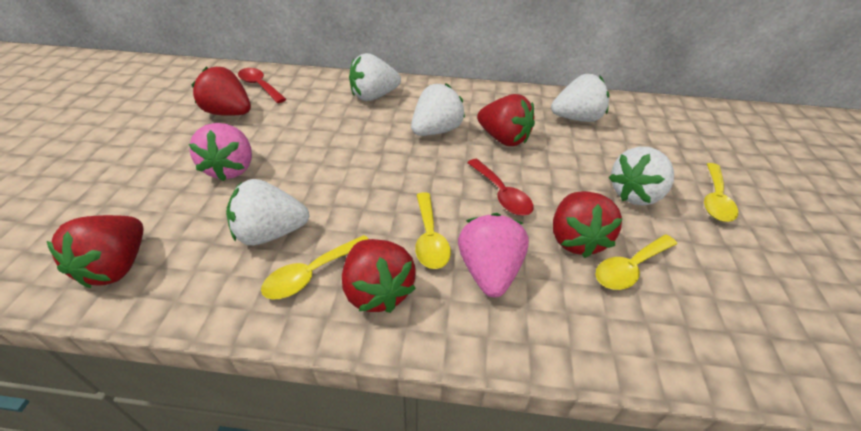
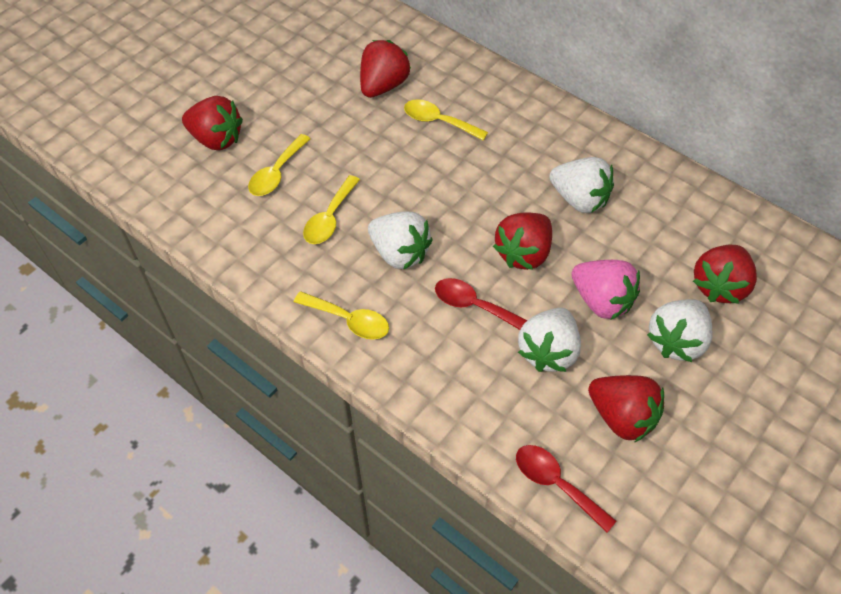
pink strawberry: [189,123,252,181] [458,213,529,297] = 2 -> [572,260,640,320] = 1
white strawberry: [226,179,309,245] [349,53,401,101] [411,83,465,136] [551,74,609,122] [609,147,674,206] = 5 -> [368,211,433,270] [518,308,581,372] [549,157,614,213] [647,299,713,362] = 4

